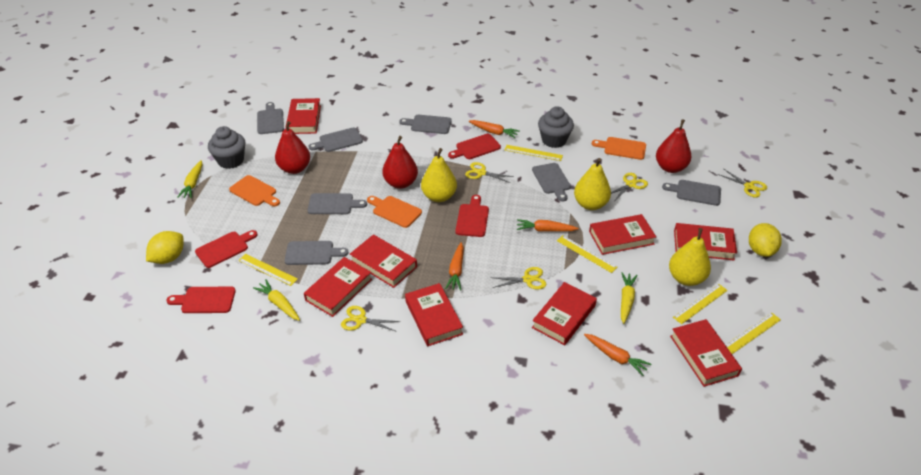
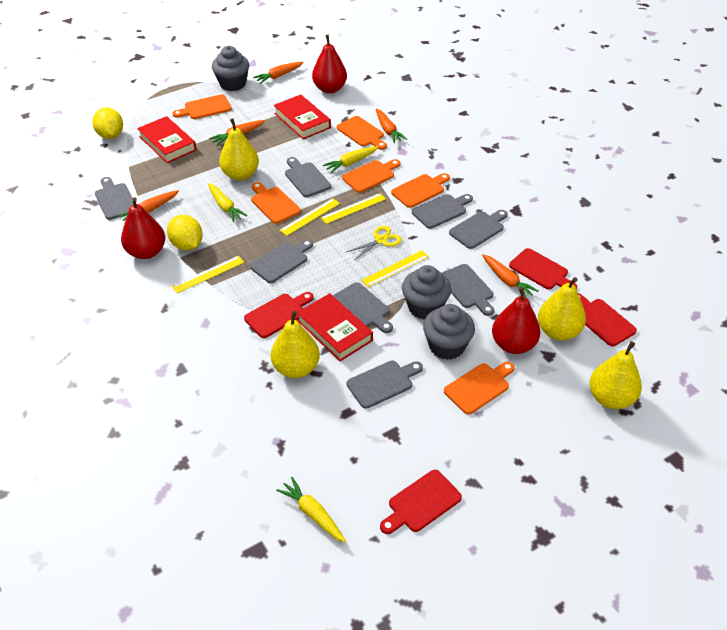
grey cupcake: [208,126,245,169] [538,106,574,148] = 2 -> [212,46,249,91] [402,265,452,320] [423,304,475,360] = 3
grey cutting board: [257,102,284,134] [285,241,349,265] [308,128,363,152] [308,193,367,214] [399,115,452,134] [532,163,571,202] [662,180,721,206] = 7 -> [95,177,133,220] [250,239,313,283] [285,157,331,197] [333,282,393,333] [347,361,423,409] [412,194,473,229] [442,264,494,316] [449,210,508,249] = 8
orange carrot: [445,242,464,290] [469,120,520,138] [517,219,579,232] [584,334,651,376] = 4 -> [118,190,179,221] [209,120,265,146] [253,62,304,84] [376,108,407,143] [482,254,539,298] = 5
orange cutting board: [229,175,280,206] [367,196,422,228] [592,137,646,160] = 3 -> [173,94,232,119] [251,182,301,224] [337,116,387,150] [342,159,401,193] [391,173,450,208] [444,362,515,414] = 6
red book: [286,98,321,134] [304,257,372,317] [350,234,417,288] [405,283,463,346] [532,282,597,345] [589,214,656,255] [670,319,742,387] [674,223,737,260] = 8 -> [137,116,197,163] [274,94,331,139] [297,293,373,361] = 3
yellow pear: [421,148,457,202] [574,158,611,210] [669,228,711,286] = 3 -> [219,118,259,181] [271,311,320,378] [538,277,586,341] [590,341,642,409] = 4
yellow ruler: [238,254,298,286] [505,145,563,161] [557,235,617,273] [673,284,728,324] [725,313,781,354] = 5 -> [172,256,244,293] [279,198,340,236] [321,193,386,224] [362,250,429,287] = 4
yellow scissors: [341,306,400,332] [465,162,514,183] [490,267,546,290] [611,173,648,200] [717,169,767,198] = 5 -> [347,226,402,260] = 1

